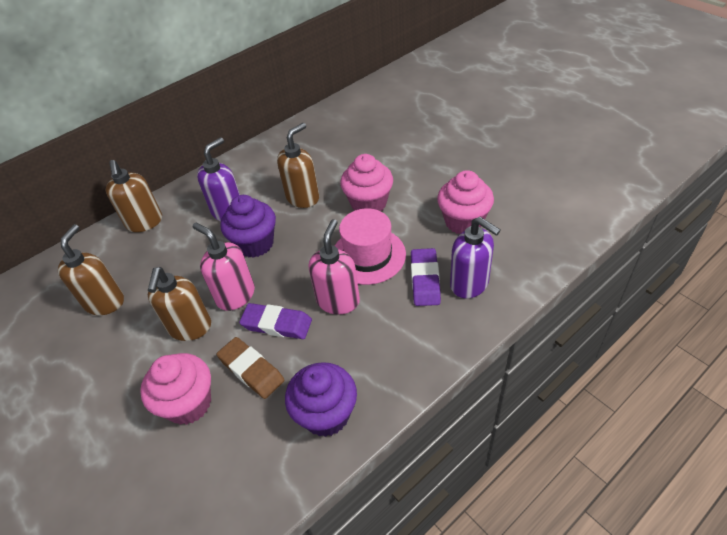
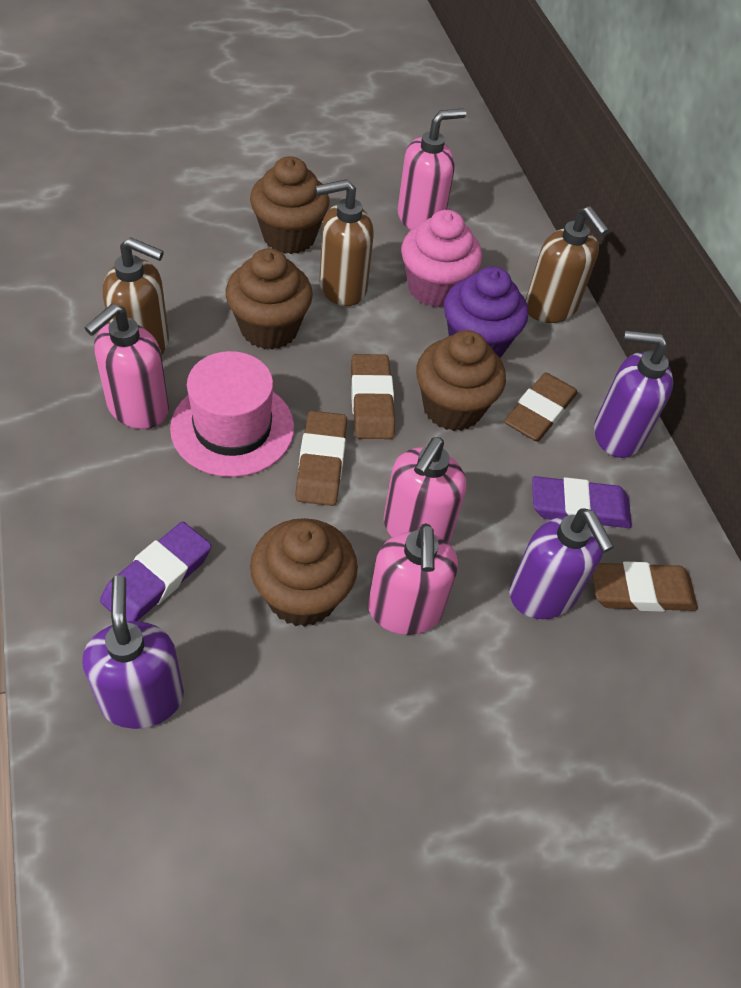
brown cupcake: none = 0 -> [226,248,313,350] [250,156,330,254] [250,518,358,627] [416,330,506,431] = 4
brown eraser: [217,337,284,399] = 1 -> [295,411,347,506] [351,354,395,439] [504,372,578,442] [592,561,698,612] = 4
brown soap dispenser: [58,224,124,315] [106,160,162,232] [148,267,211,341] [277,123,319,208] = 4 -> [103,237,169,356] [316,179,374,306] [526,206,609,323] = 3
pink cupcake: [140,353,211,425] [340,154,393,211] [437,170,494,234] = 3 -> [401,210,482,307] = 1
pink soap dispenser: [193,223,255,311] [309,219,360,315] = 2 -> [84,304,169,429] [368,523,458,635] [384,437,466,543] [398,108,466,230] = 4
purple cupcake: [220,195,276,258] [285,362,357,437] = 2 -> [444,266,528,358] = 1
purple soap dispenser: [197,137,240,221] [450,217,501,298] = 2 -> [82,575,184,729] [509,508,614,619] [594,331,673,458] = 3

